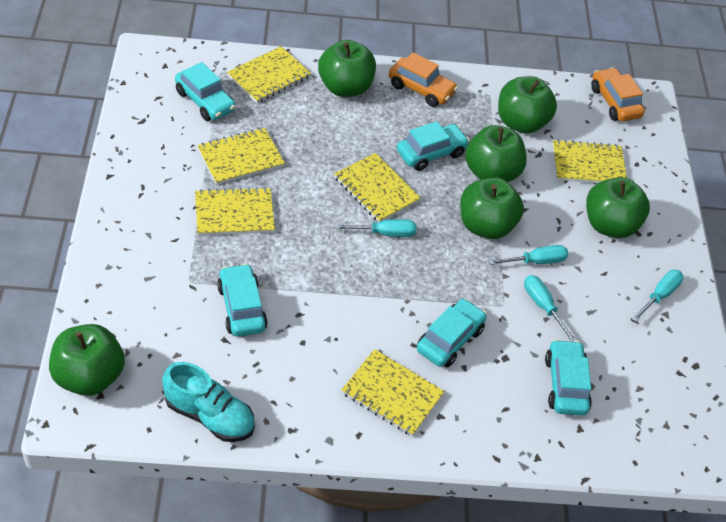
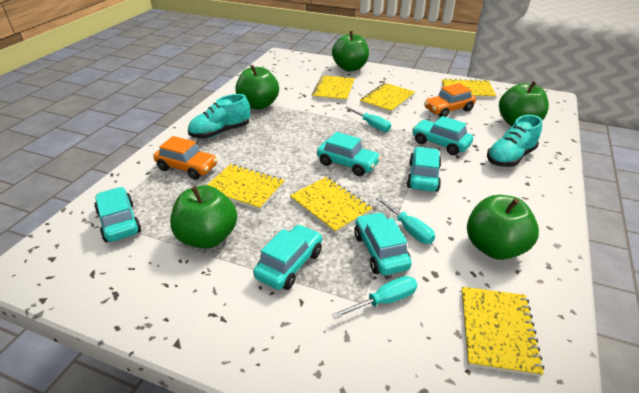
green apple: [49,324,125,396] [318,40,376,97] [460,177,524,239] [465,125,527,182] [498,76,557,134] [586,177,650,238] = 6 -> [170,185,237,249] [235,65,279,110] [332,31,369,71] [467,195,539,260] [499,81,549,126] = 5
turquoise car: [175,62,236,121] [217,264,268,337] [397,121,470,171] [417,298,487,367] [545,339,592,416] = 5 -> [94,187,141,242] [253,224,322,290] [317,132,381,176] [354,212,412,275] [407,147,442,192] [412,116,473,155] = 6
turquoise screwdriver: [334,219,416,237] [488,245,568,265] [524,275,577,342] [632,270,683,322] = 4 -> [332,276,417,319] [345,106,391,132] [376,197,435,244] = 3
turquoise shoe: [162,362,255,442] = 1 -> [188,94,250,139] [487,115,542,167] = 2

